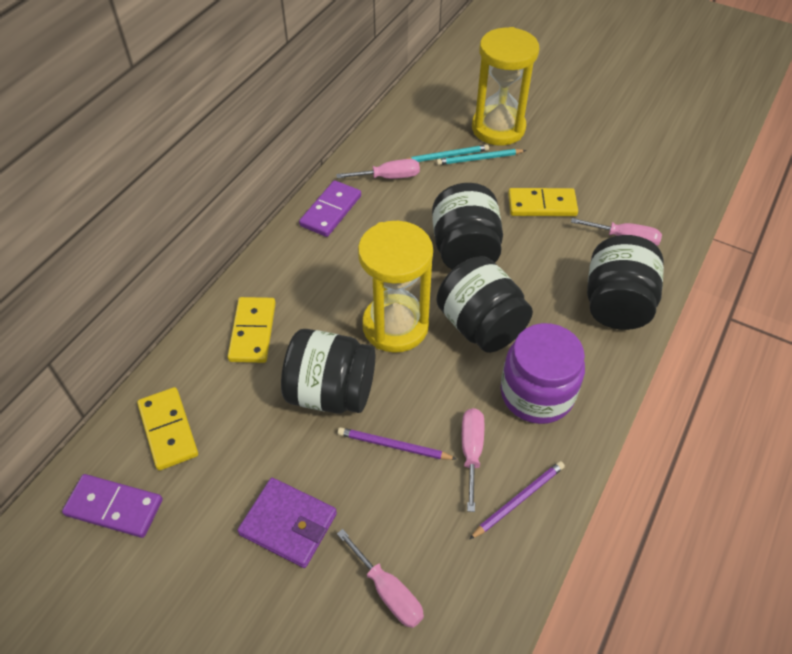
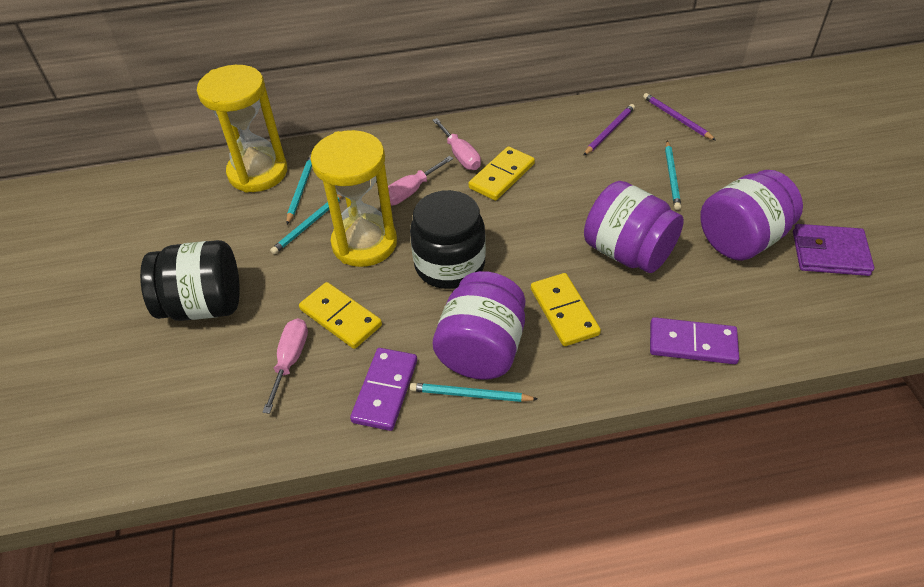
black jar: [281,329,375,414] [432,183,503,270] [436,256,533,353] [587,235,664,330] = 4 -> [140,240,240,321] [410,190,486,289] = 2
pink screwdriver: [336,159,420,179] [337,529,424,628] [462,408,484,512] [571,218,662,246] = 4 -> [263,318,308,414] [388,156,453,206] [432,118,481,170] = 3
purple jar: [500,323,585,424] = 1 -> [433,271,526,380] [584,181,684,273] [700,170,803,261] = 3
turquoise pencil: [407,145,489,162] [436,149,526,165] = 2 -> [270,195,343,254] [287,154,312,224] [410,383,537,402] [665,141,681,210] = 4

